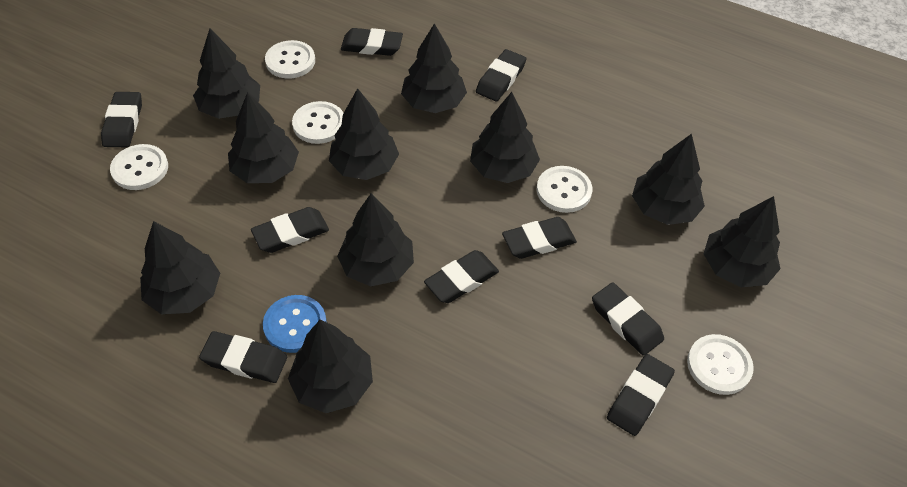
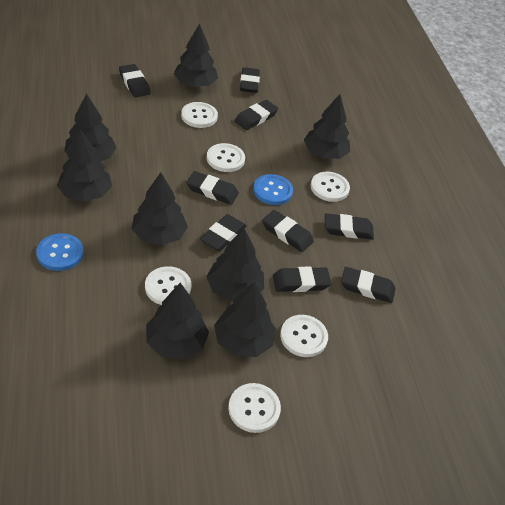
black tree: [140,221,220,314] [193,28,260,119] [228,92,299,183] [288,319,373,413] [329,88,399,180] [337,193,414,286] [401,23,467,113] [470,92,540,183] [632,134,705,225] [704,196,780,287] = 10 -> [57,129,112,202] [64,93,117,161] [132,172,188,245] [146,283,209,360] [174,23,218,87] [207,228,264,302] [214,282,276,357] [304,94,350,159] = 8
blue button: [263,295,327,353] = 1 -> [36,233,84,271] [253,174,293,205] = 2
white button: [110,144,168,190] [265,40,315,79] [292,101,343,144] [536,166,592,213] [687,334,754,395] = 5 -> [145,266,192,305] [181,102,218,128] [207,143,245,172] [228,383,281,433] [280,315,328,357] [311,172,350,202] = 6

